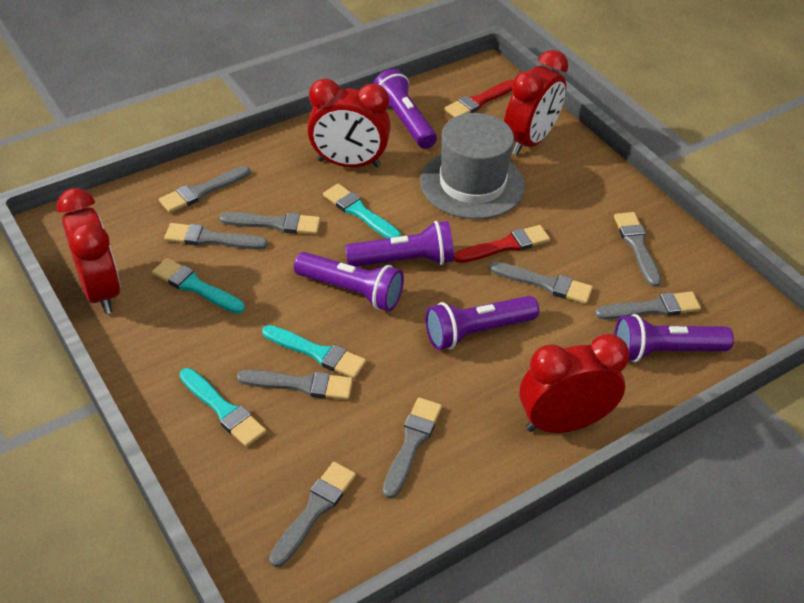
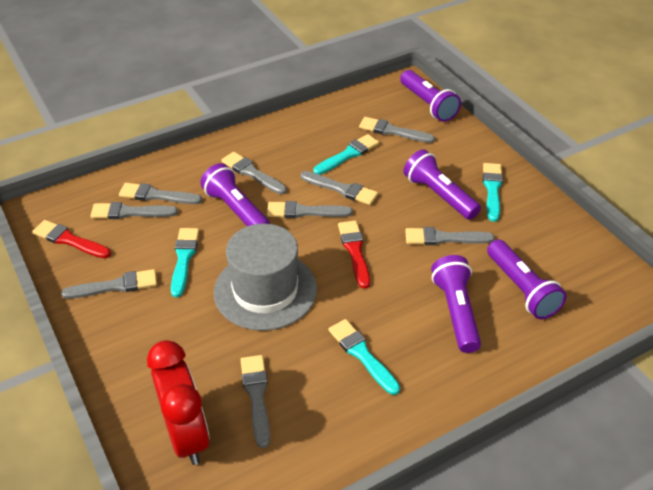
red clock: [57,188,121,314] [307,79,391,168] [504,50,568,155] [519,334,630,433] = 4 -> [147,340,210,465] = 1

